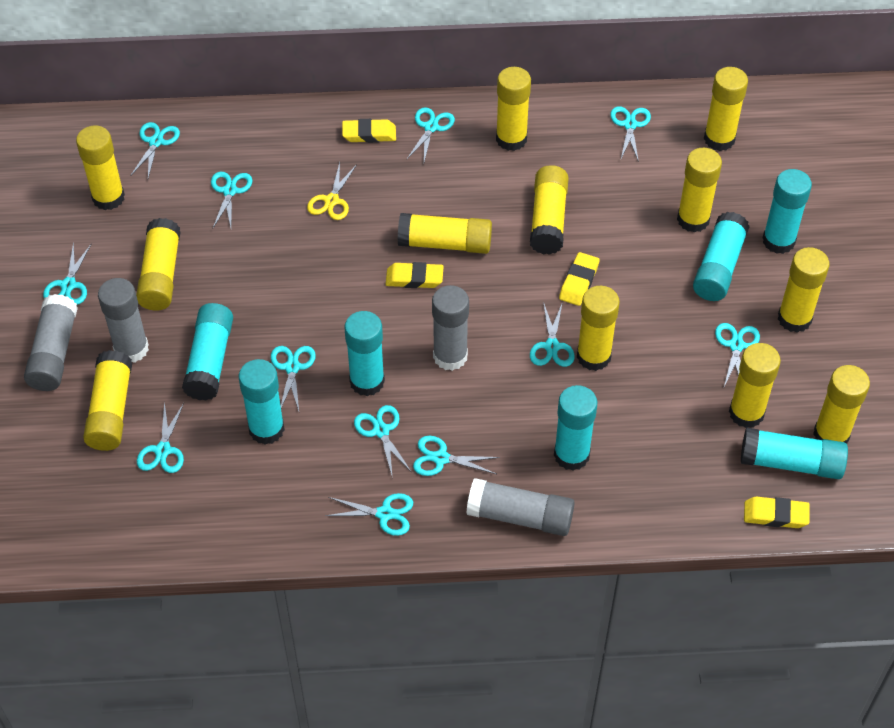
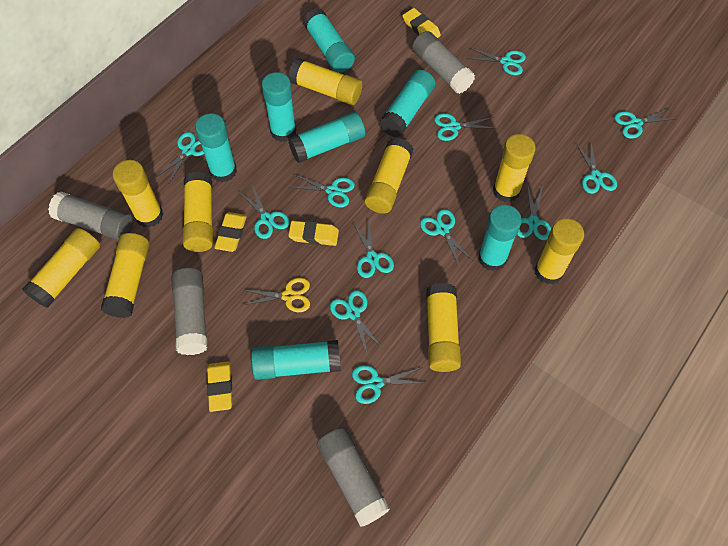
yellow glue stick: [76,126,125,210] [83,350,132,451] [136,218,181,311] [398,213,492,254] [496,67,531,151] [530,165,569,255] [577,286,620,371] [677,148,722,233] [704,67,748,151] [729,343,781,428] [778,247,830,333] [813,365,870,443] = 12 -> [22,228,100,308] [101,233,150,318] [113,160,163,228] [183,172,213,252] [288,58,362,105] [365,138,413,214] [426,283,461,372] [493,134,536,202] [535,218,584,284] = 9

